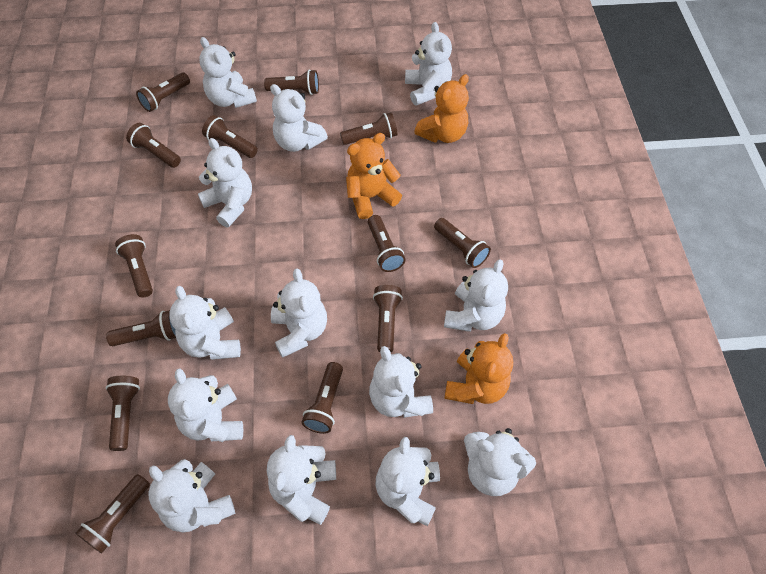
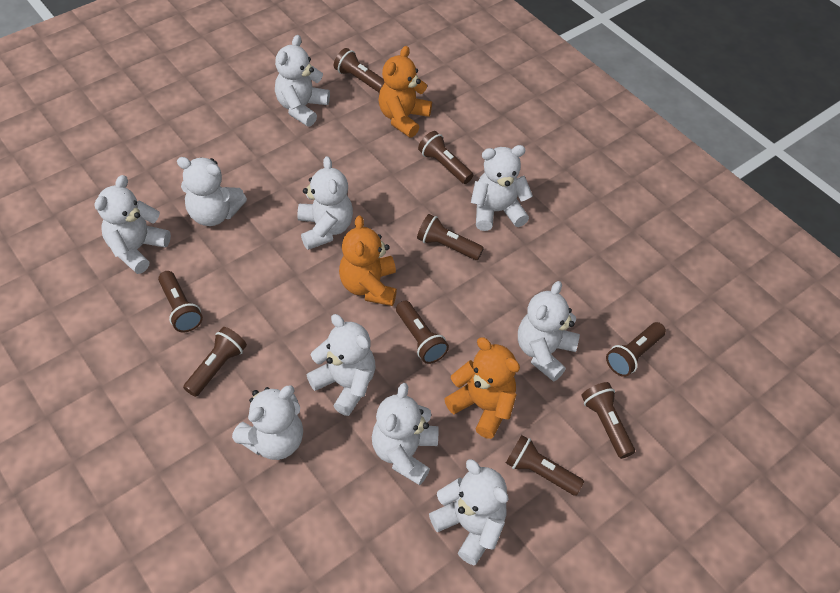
brown flashlight: [76,474,150,554] [106,310,176,346] [106,376,140,451] [115,234,153,297] [126,123,181,168] [136,72,190,112] [202,115,258,158] [264,69,319,95] [301,362,343,434] [340,112,397,145] [368,215,406,272] [373,285,403,352] [434,218,491,268] = 13 -> [158,271,203,332] [183,327,247,397] [334,48,385,93] [396,301,449,364] [417,214,484,260] [418,131,473,184] [506,435,584,496] [581,382,635,459] [606,322,666,377] = 9
white teddy bear: [149,459,235,533] [168,368,243,442] [169,286,241,360] [198,138,252,227] [199,37,257,108] [267,435,336,525] [270,84,328,152] [271,268,327,358] [369,346,433,418] [376,437,440,526] [405,22,452,106] [444,259,508,332] [464,428,536,496] = 13 -> [95,175,171,274] [177,157,247,226] [232,386,303,460] [275,35,330,126] [297,156,353,250] [307,314,376,416] [372,383,439,485] [429,459,508,565] [471,145,533,231] [518,281,580,382] = 10

